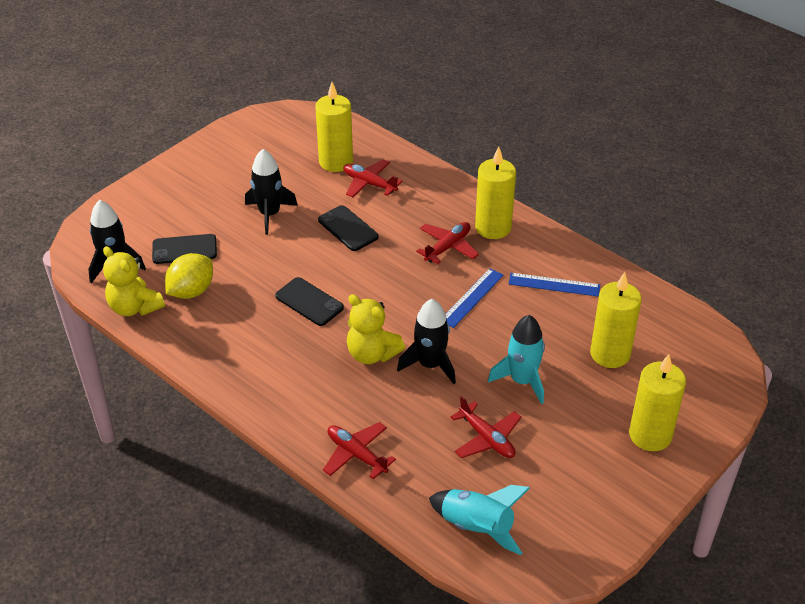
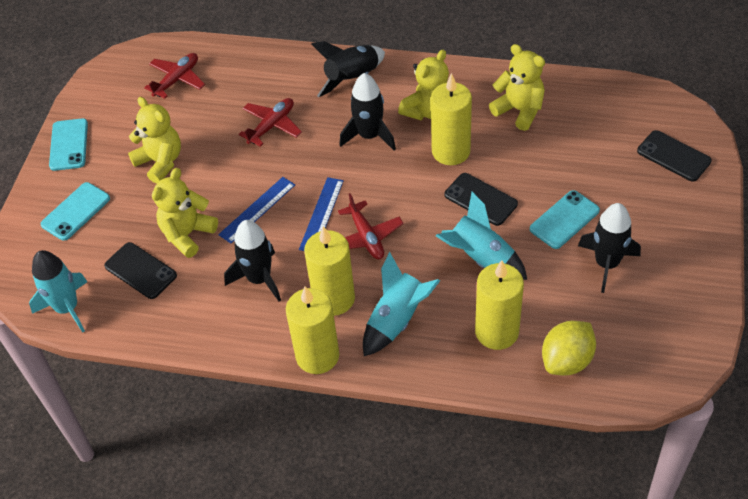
black rocket: [88,200,146,284] [245,149,298,235] [397,299,456,384] = 3 -> [224,220,281,302] [311,41,385,97] [339,73,396,150] [578,203,641,293] = 4
red plane: [323,422,396,479] [343,159,402,198] [416,222,479,264] [451,396,522,458] = 4 -> [144,53,205,99] [239,98,302,147] [338,193,403,259] = 3
turquoise phone: none = 0 -> [41,182,110,241] [49,118,88,171] [530,190,600,249] = 3
turquoise rocket: [429,485,530,555] [488,315,545,404] = 2 -> [29,250,87,333] [363,252,440,356] [436,192,527,280] = 3
yellow teddy bear: [103,246,165,316] [347,294,405,364] = 2 -> [128,97,181,184] [152,168,218,258] [398,50,449,120] [489,44,545,131] = 4

